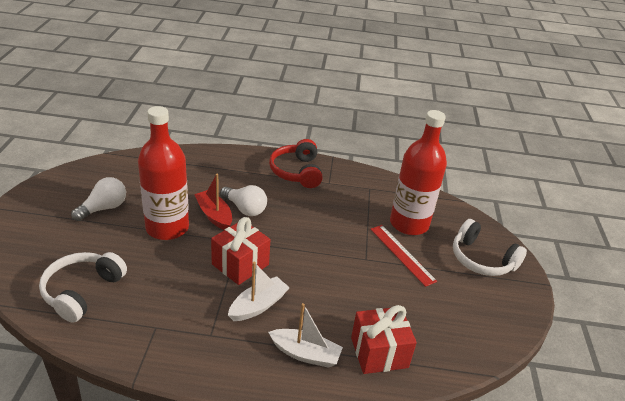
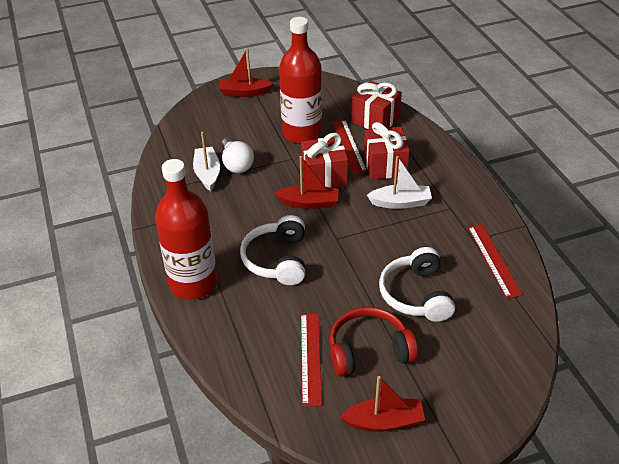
red boat: [194,174,232,230] = 1 -> [219,48,274,97] [275,156,339,209] [340,376,425,432] = 3
red gift: [211,217,271,285] [351,305,417,374] = 2 -> [301,133,348,188] [351,81,402,129] [364,122,410,180] = 3
red ruler: [370,225,437,287] = 1 -> [301,313,322,406] [332,120,367,174] [468,224,523,299] = 3
white light bulb: [71,177,126,221] [220,185,267,216] = 2 -> [221,138,254,173] = 1

